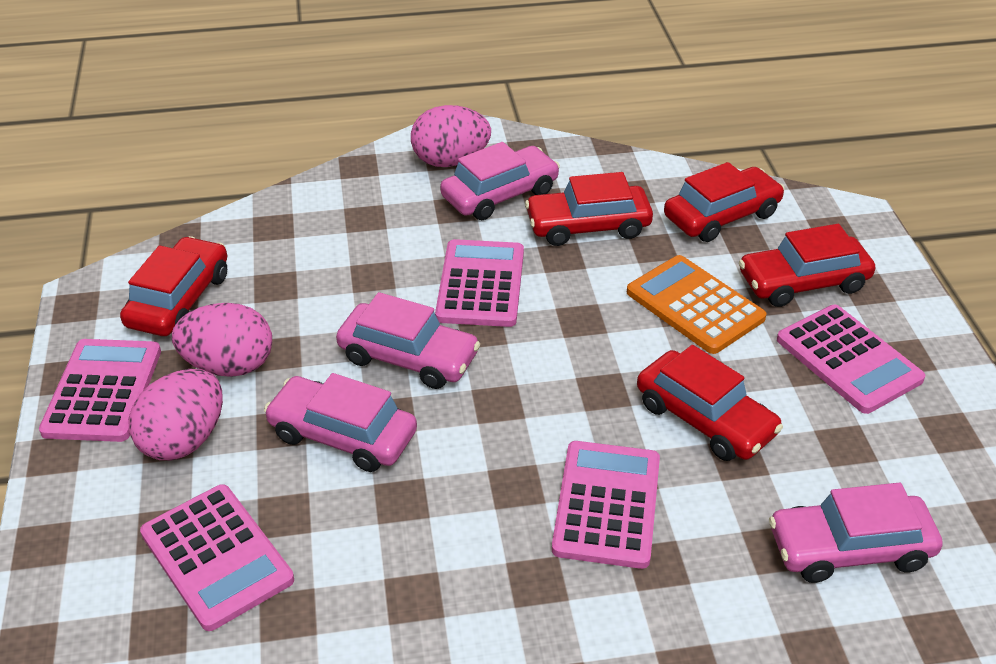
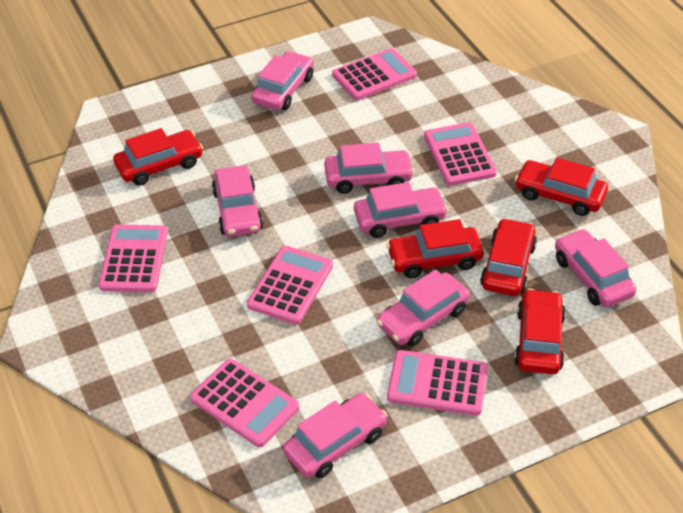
orange calculator: [627,255,766,354] = 1 -> none = 0
pink calculator: [39,339,161,442] [140,484,294,631] [435,239,524,327] [552,441,660,569] [777,305,925,414] = 5 -> [99,224,168,292] [190,359,299,447] [247,246,333,324] [332,48,417,100] [387,350,488,416] [424,122,497,186] = 6
pink car: [264,373,417,472] [336,292,480,389] [440,142,560,220] [769,482,943,583] = 4 -> [212,165,263,237] [251,51,314,110] [283,393,387,478] [324,143,414,194] [354,182,448,238] [376,269,470,346] [555,229,636,307] = 7
pink egg: [128,369,223,460] [172,303,272,377] [411,105,491,167] = 3 -> none = 0

